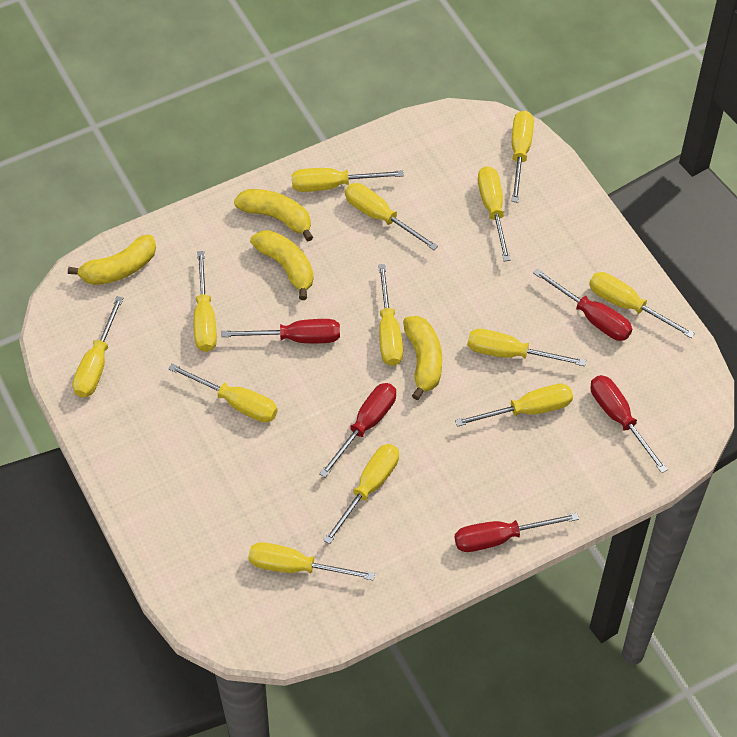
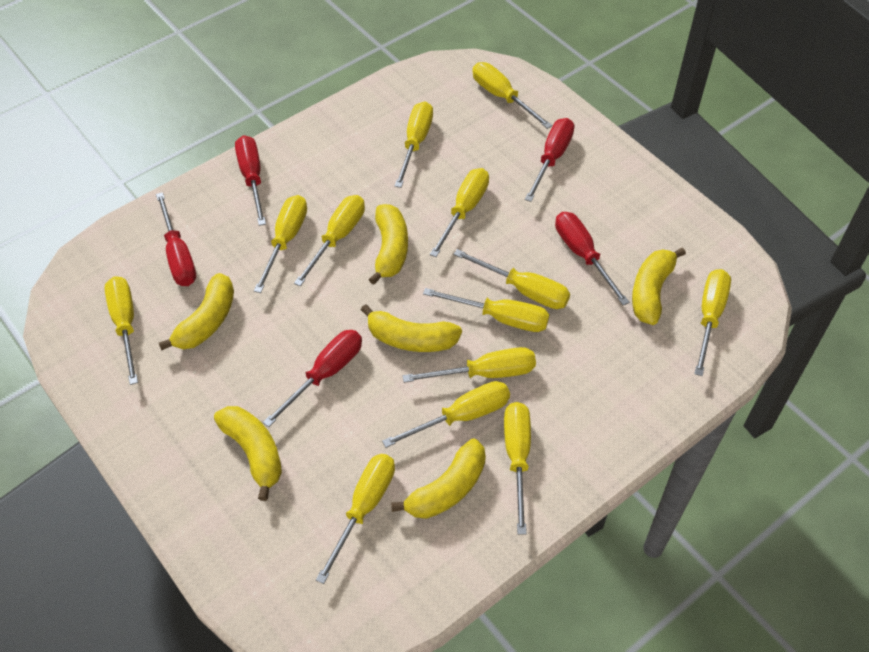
yellow banana: [68,234,156,285] [234,189,313,241] [250,230,313,300] [403,316,442,400] = 4 -> [159,273,234,351] [214,406,282,501] [361,304,462,352] [368,204,408,285] [391,439,486,519] [632,247,686,325] = 6

